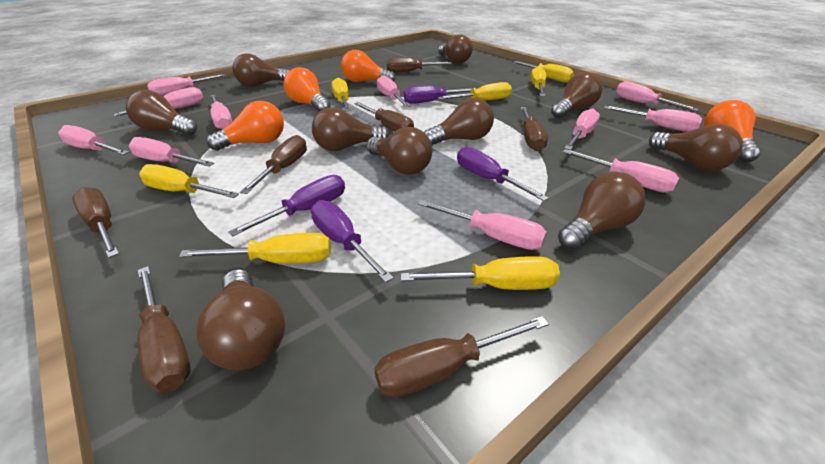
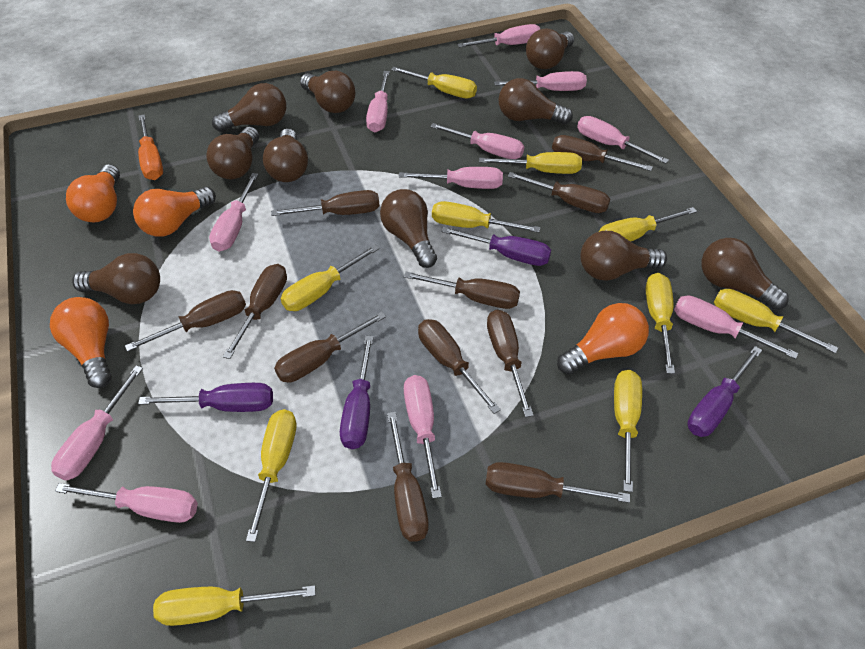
brown screwdriver: [72,187,119,258] [137,266,191,393] [240,135,307,194] [354,102,414,132] [374,316,549,397] [387,57,452,73] [520,107,548,151] = 7 -> [125,290,246,352] [223,264,287,359] [271,190,379,216] [274,312,386,382] [387,412,429,542] [404,272,520,309] [418,319,501,414] [485,462,630,503] [487,310,533,417] [508,172,610,213] [552,135,653,171] = 11
orange screwdriver: none = 0 -> [138,114,163,180] = 1
yellow screwdriver: [139,164,239,198] [179,233,331,263] [331,78,351,111] [401,256,560,290] [438,82,512,100] [513,61,574,83] [531,66,546,96] = 7 -> [153,585,315,626] [246,409,296,542] [281,245,379,311] [391,67,477,98] [432,201,541,233] [479,152,582,174] [599,207,697,242] [614,370,642,492] [645,273,675,374] [714,289,838,354] = 10

